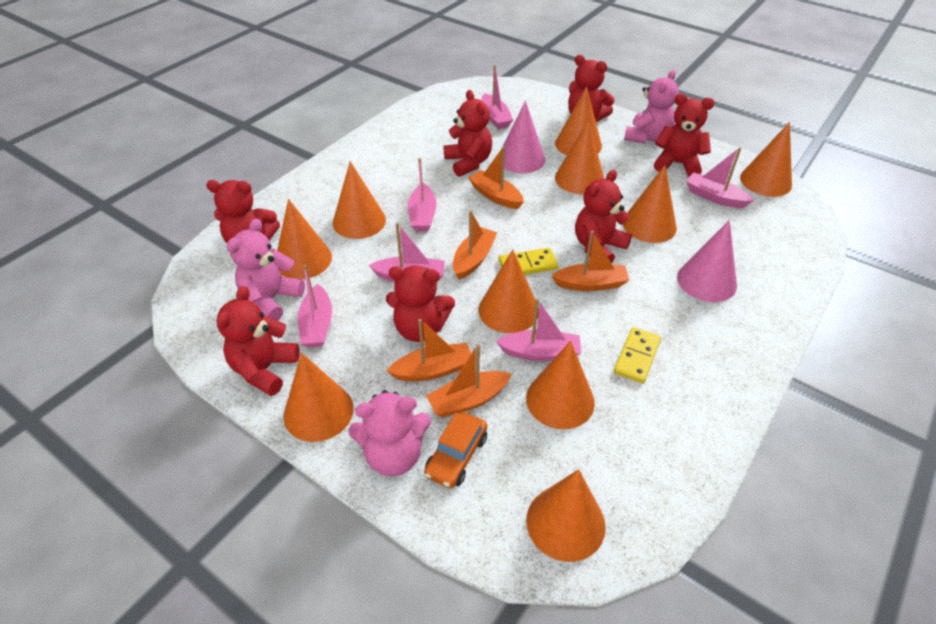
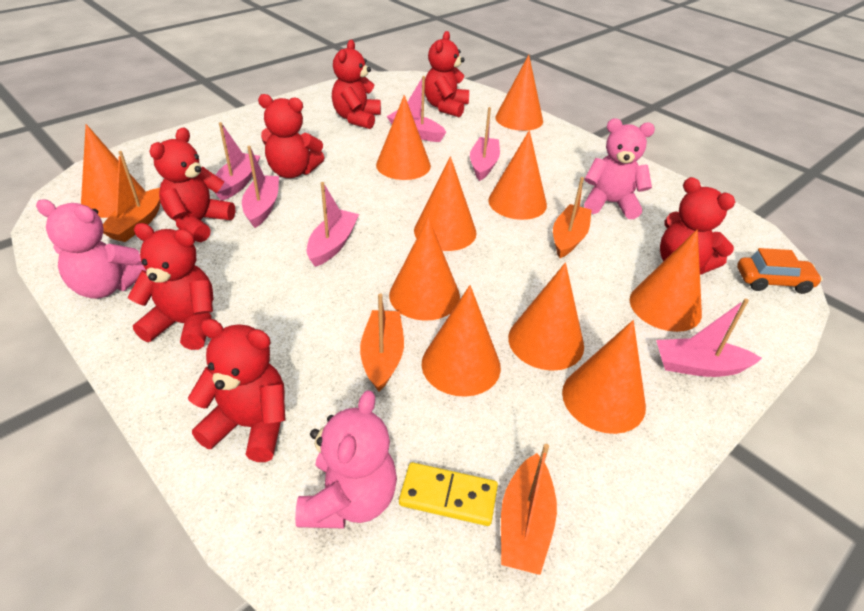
orange boat: [387,319,471,381] [426,344,512,417] [453,210,497,280] [468,147,524,209] [551,231,629,291] = 5 -> [103,151,160,242] [360,293,404,392] [501,444,557,575] [553,177,591,258] = 4
pink cone: [503,101,545,173] [677,220,737,302] = 2 -> none = 0
yellow domino: [499,248,558,275] [614,327,661,383] = 2 -> [399,462,498,526] = 1

